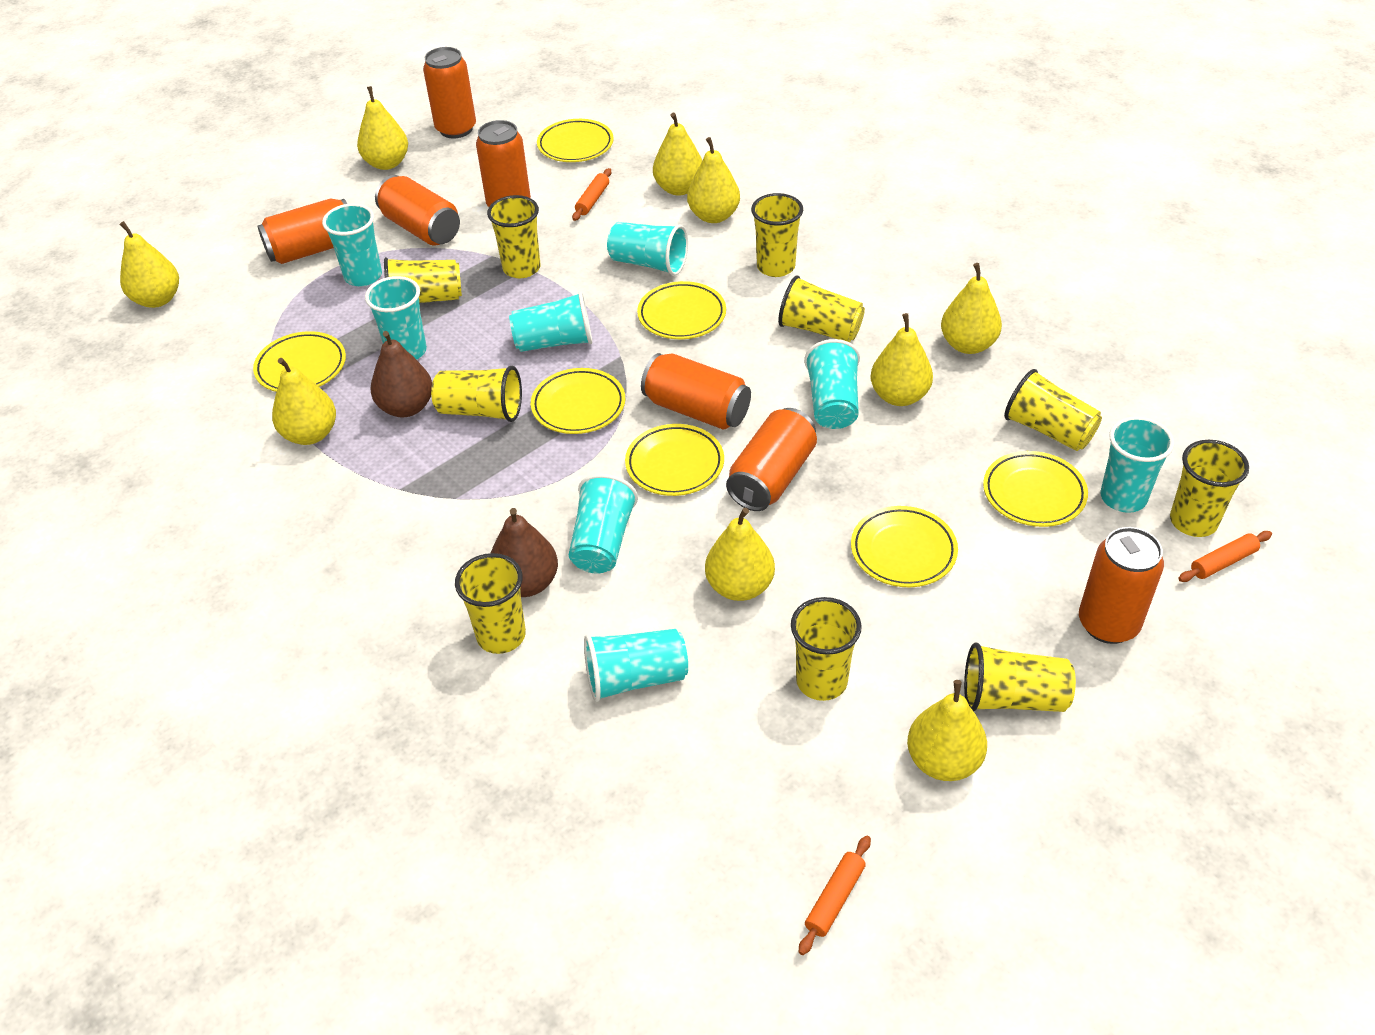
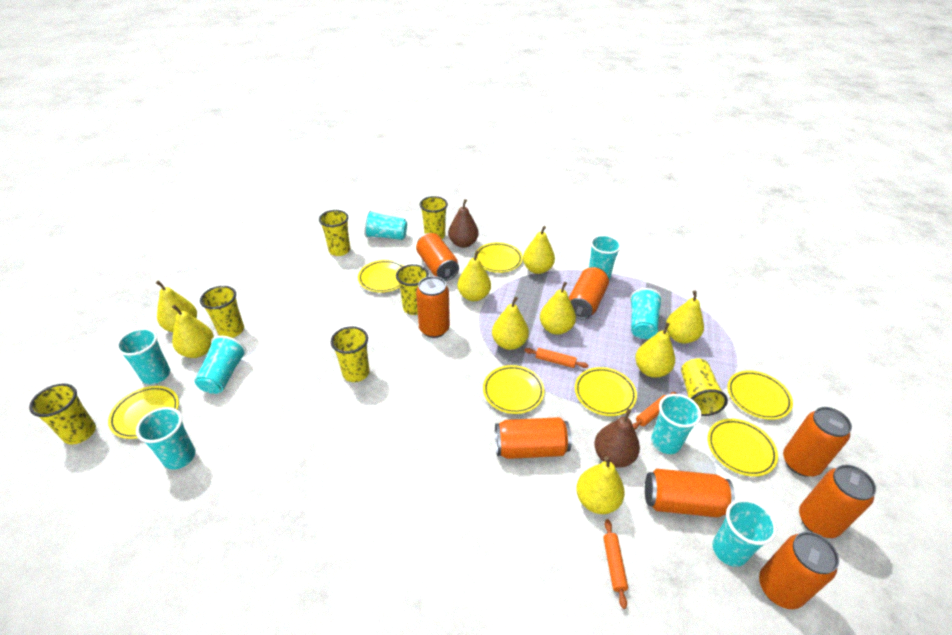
orange can: [258,198,347,264] [375,175,460,246] [423,47,476,139] [476,120,531,207] [641,353,751,429] [726,408,817,511] [1079,527,1164,644] = 7 -> [416,233,459,281] [416,276,450,338] [495,417,571,459] [569,267,609,320] [645,469,735,517] [759,532,839,609] [783,407,852,476] [799,465,876,538] = 8
yellow cup: [384,257,462,303] [431,366,522,422] [455,553,526,654] [487,195,540,278] [751,193,803,277] [778,276,865,342] [791,597,862,701] [964,642,1076,712] [1004,369,1102,451] [1170,440,1249,537] = 10 -> [29,383,96,445] [200,286,244,338] [319,210,350,256] [331,326,369,382] [396,264,429,315] [420,196,448,239] [681,358,728,416] = 7

